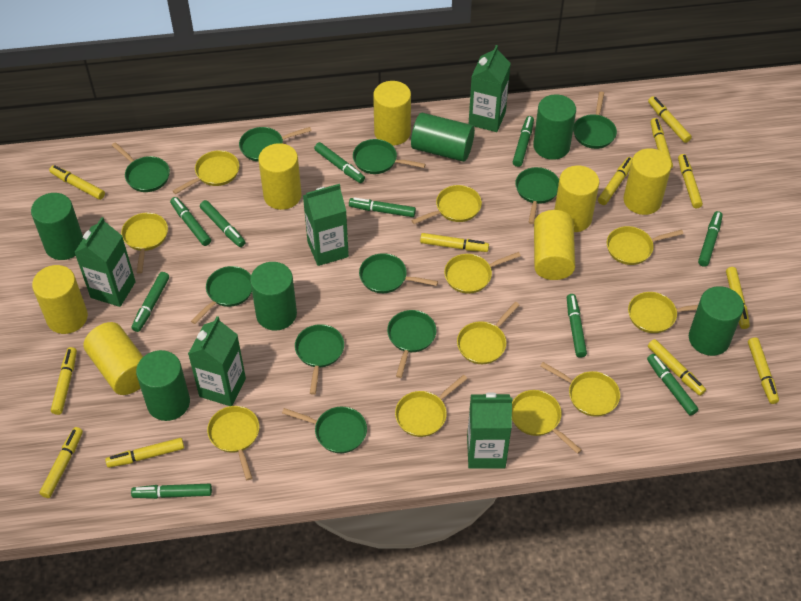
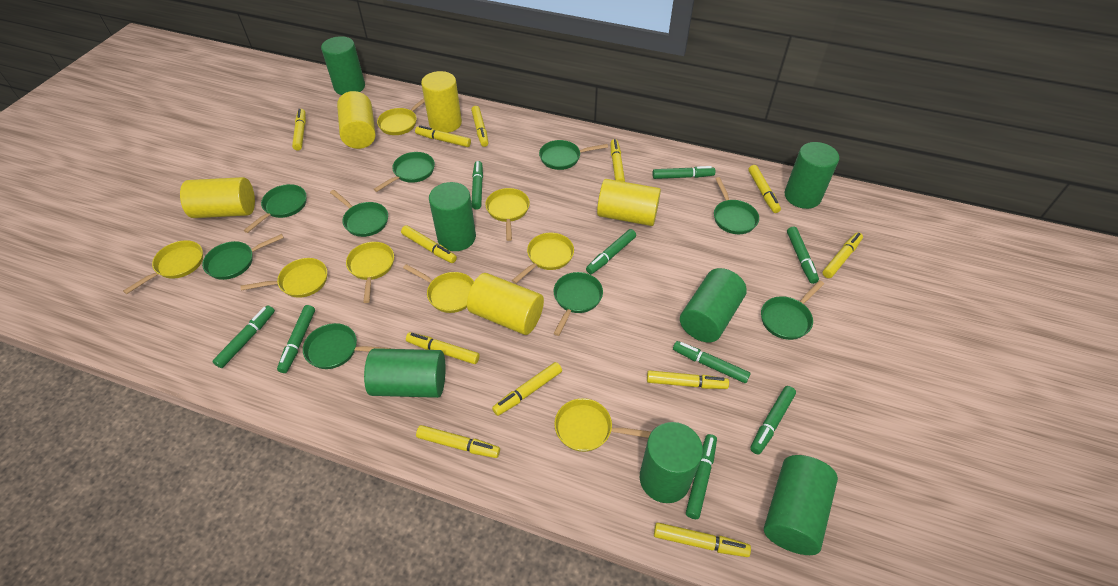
green carton: [74,217,136,307] [188,316,246,406] [303,184,349,266] [467,392,512,469] [469,45,511,132] = 5 -> none = 0
green cylinder: [31,193,83,260] [136,350,190,421] [250,262,297,331] [411,113,475,162] [533,94,576,160] [689,286,744,356] = 6 -> [321,36,365,95] [364,348,445,398] [429,182,476,251] [640,422,703,503] [680,268,747,342] [764,455,838,555] [784,142,839,209] = 7
green marker: [131,272,169,332] [131,484,212,499] [170,197,211,246] [200,200,245,247] [314,142,365,183] [349,197,416,217] [513,116,534,167] [567,294,587,358] [647,354,698,416] [698,211,723,267] = 10 -> [212,305,275,368] [277,305,315,373] [471,161,483,210] [586,229,636,274] [652,166,715,179] [673,341,751,383] [686,434,717,519] [750,386,796,454] [787,227,819,284] = 9
green pan: [112,142,170,192] [191,266,252,324] [239,127,312,162] [282,407,367,453] [295,324,344,395] [353,139,426,174] [359,253,438,293] [387,310,437,378] [515,167,559,224] [573,92,617,149] = 10 -> [202,234,284,280] [244,184,307,233] [303,323,391,369] [330,190,388,237] [374,152,435,192] [539,140,608,170] [553,272,603,336] [714,177,759,234] [761,280,824,340] = 9
yellow cylinder: [32,265,88,334] [83,322,143,395] [258,143,301,210] [373,81,411,146] [534,210,575,280] [555,166,600,232] [624,148,672,215] = 7 -> [180,177,255,218] [337,91,376,149] [421,71,462,133] [467,273,544,335] [597,179,661,226] = 5
yellow pan: [121,213,168,274] [173,150,239,194] [207,406,259,480] [395,375,468,437] [411,185,482,224] [444,252,521,294] [457,302,519,364] [512,390,582,454] [540,362,620,417] [607,226,684,265] [628,292,698,333] = 11 -> [123,240,203,294] [240,258,327,298] [346,242,394,303] [377,98,425,135] [403,264,474,313] [485,188,530,241] [512,233,574,284] [554,398,651,452] = 8

